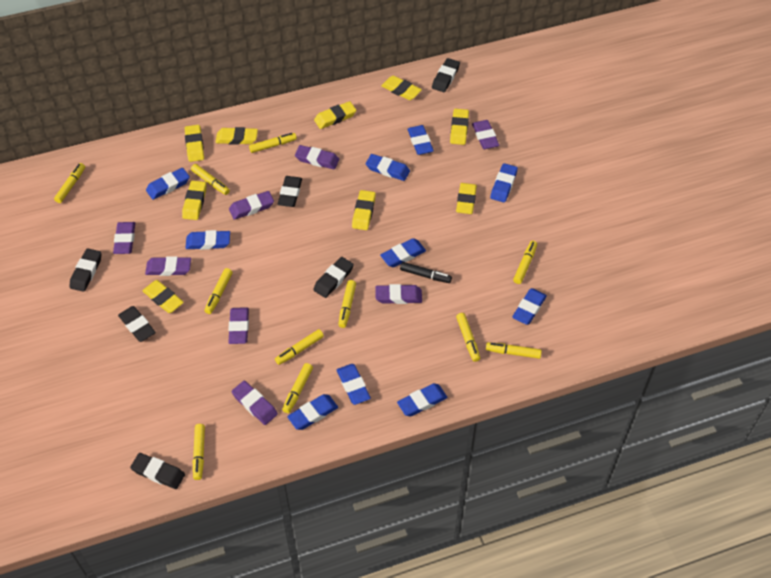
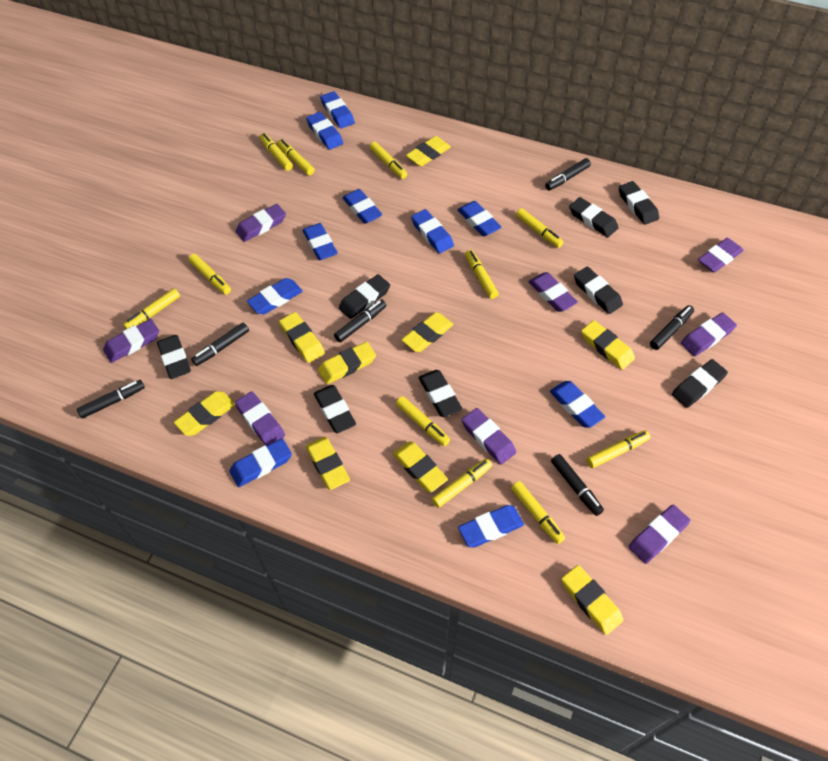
black eraser: [69,248,102,292] [118,306,156,342] [130,453,185,489] [278,176,302,207] [313,257,354,298] [432,58,460,92] = 6 -> [157,335,191,379] [314,385,356,433] [339,274,390,319] [418,370,462,417] [569,197,618,237] [574,267,623,314] [619,181,659,225] [672,359,728,408] = 8
black marker: [400,262,452,283] = 1 -> [77,380,145,418] [191,323,249,366] [334,299,386,342] [545,158,591,190] [551,454,604,516] [650,305,694,350] = 6

